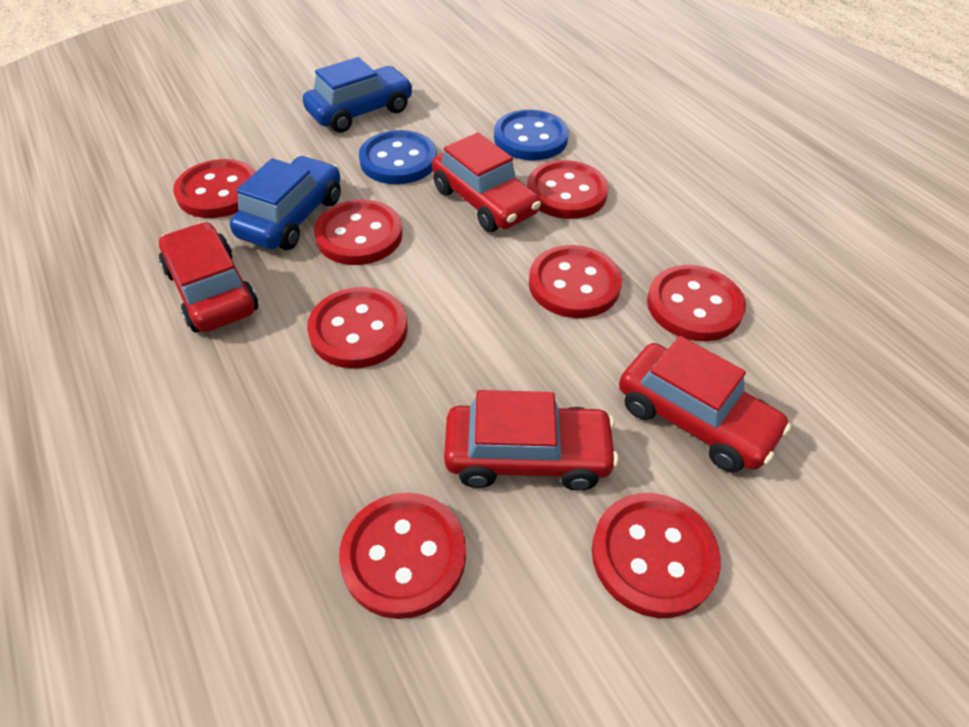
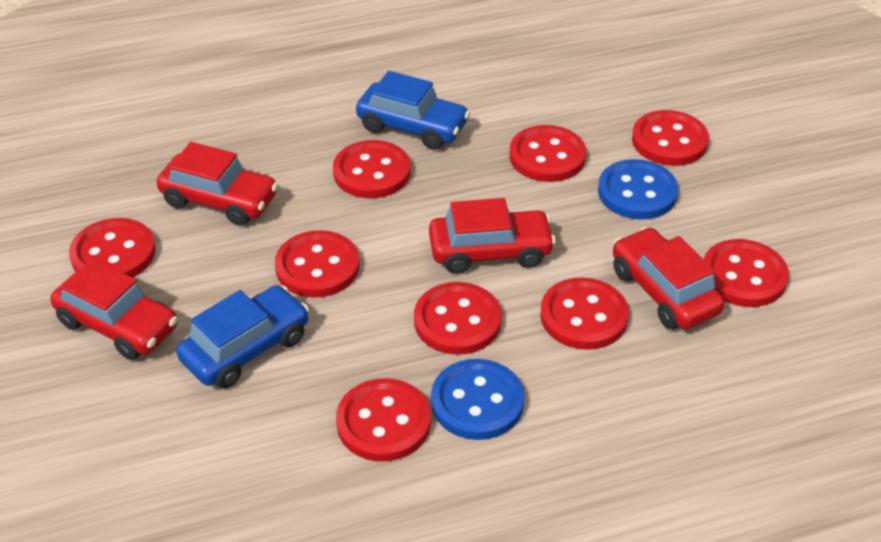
red button: [173,159,256,218] [307,287,408,369] [314,200,403,265] [339,493,466,619] [527,160,609,219] [529,245,622,318] [592,493,721,618] [647,265,746,341] = 8 -> [69,218,156,277] [275,230,359,298] [333,140,411,198] [336,378,431,461] [414,282,502,355] [509,125,586,182] [540,277,629,350] [632,110,709,166] [703,239,789,307] = 9

